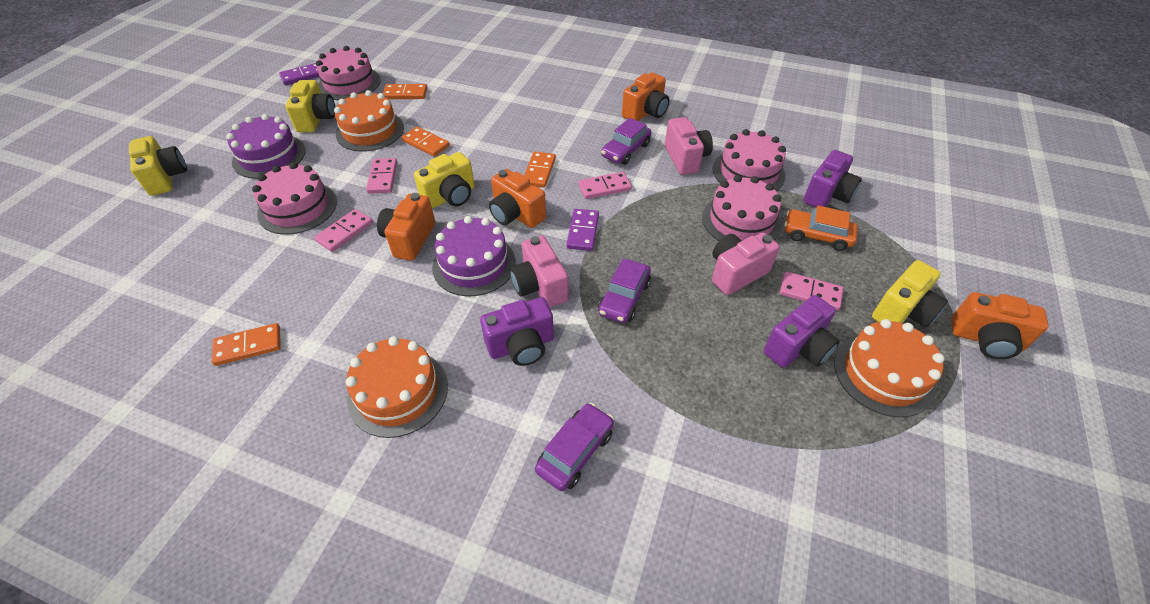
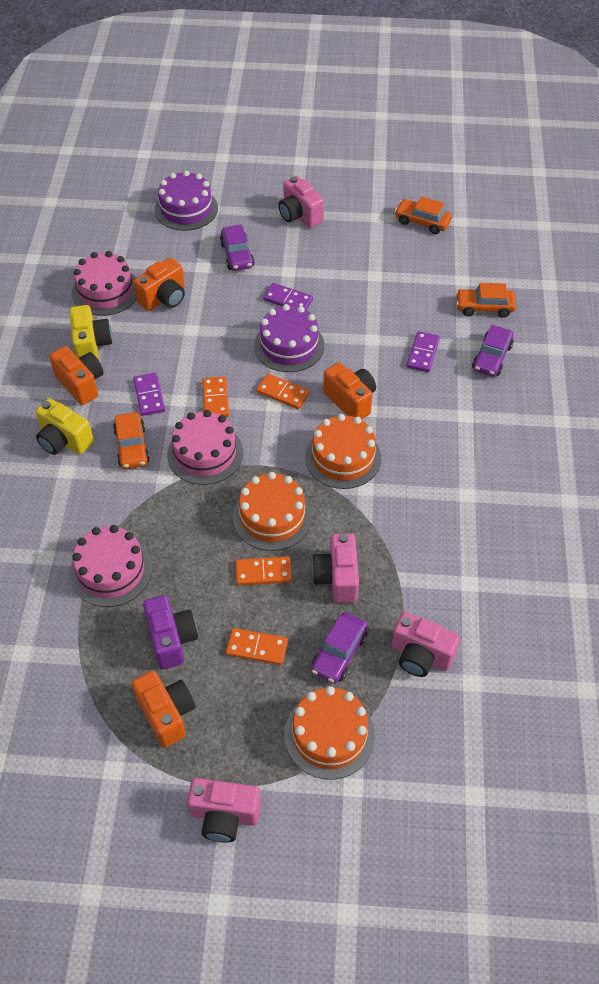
orange car: [784,206,858,251] = 1 -> [113,412,150,469] [395,196,452,234] [456,283,516,317] = 3
pink cake: [252,162,337,235] [316,46,381,100] [702,175,781,241] [713,129,786,191] = 4 -> [70,525,153,607] [72,251,136,316] [167,410,243,485] = 3
pink camera: [510,236,569,308] [665,117,713,175] [712,233,780,295] = 3 -> [187,778,261,843] [278,176,324,228] [312,533,359,603] [391,612,460,677] = 4
pink domino: [314,209,373,252] [366,158,397,194] [578,172,632,199] [780,272,843,311] = 4 -> none = 0
purple camera: [480,297,554,366] [764,295,840,368] [803,150,862,208] = 3 -> [143,595,198,669] = 1
purple domino: [279,63,319,85] [566,209,599,251] = 2 -> [133,373,165,416] [263,283,313,310] [406,331,440,372] = 3
yellow camera: [129,136,187,196] [285,80,335,132] [414,152,475,208] [872,260,948,327] = 4 -> [36,398,94,455] [69,305,112,359] = 2

